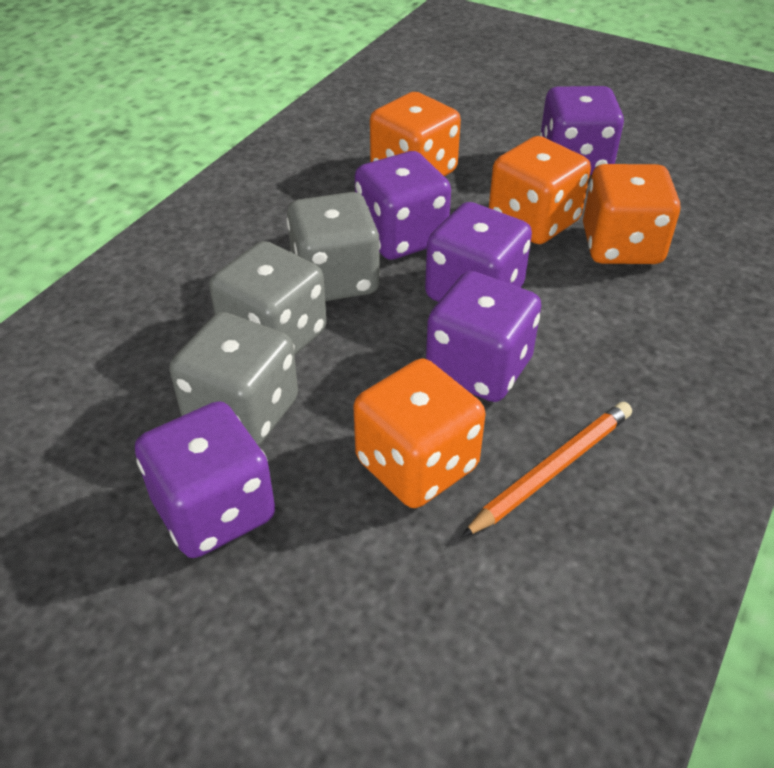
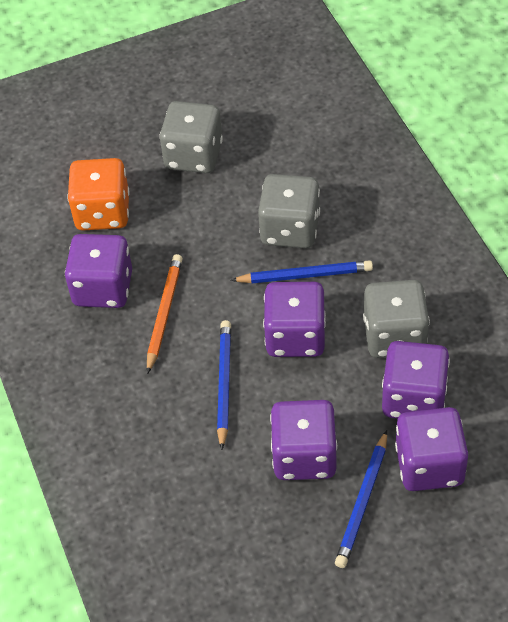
blue pencil: none = 0 -> [217,320,231,450] [230,260,373,284] [335,430,387,568] = 3
orange dice: [354,359,486,508] [370,92,461,177] [489,136,591,244] [583,164,680,264] = 4 -> [67,158,130,231] = 1

